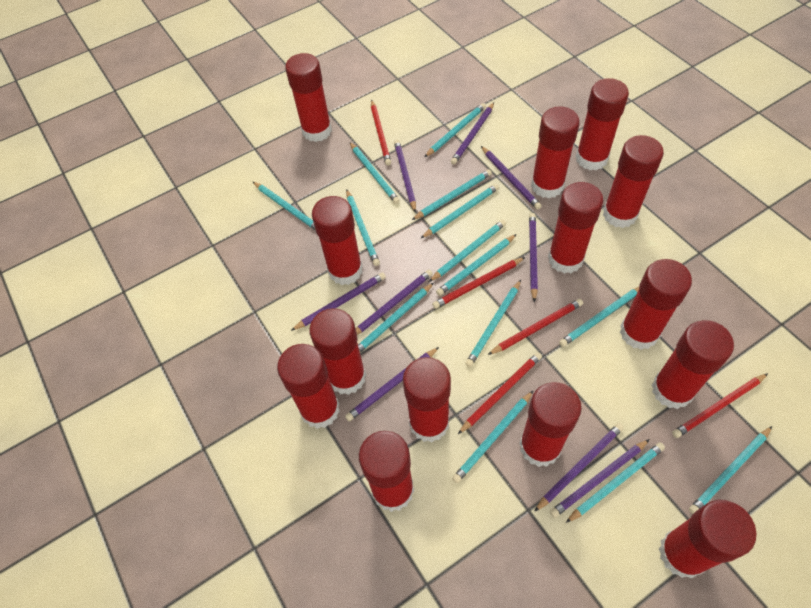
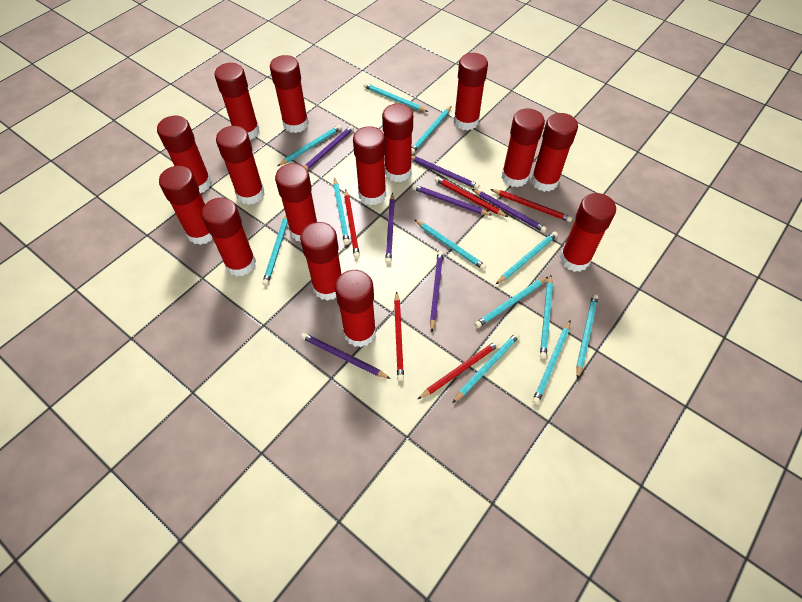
purple pencil: [291,272,386,331] [345,347,439,421] [356,270,433,335] [394,140,416,213] [451,103,494,165] [481,146,542,210] [529,213,538,303] [534,423,624,512] [550,439,650,518] = 9 -> [301,333,391,379] [304,125,354,170] [385,193,395,264] [411,156,480,189] [412,184,492,216] [430,251,443,332] [472,189,547,232] = 7
red glue stick: [277,344,340,429] [285,53,332,142] [309,308,366,395] [312,196,363,285] [359,431,414,512] [403,357,451,442] [519,382,582,467] [531,106,580,198] [548,182,603,274] [576,78,629,171] [603,135,664,228] [620,259,692,350] [652,320,734,409] [659,500,757,578] = 14 -> [157,116,212,193] [159,166,213,245] [201,198,256,277] [214,63,260,140] [216,126,265,205] [270,55,309,133] [275,163,318,242] [300,222,341,301] [335,270,376,347] [353,126,386,205] [382,104,413,182] [454,53,488,131] [502,108,545,187] [531,113,578,192] [560,193,616,272] = 15
turquoise pencil: [253,182,315,230] [346,189,380,266] [350,142,400,204] [358,283,434,352] [412,169,492,220] [420,184,499,239] [425,103,486,157] [429,220,506,282] [436,234,517,296] [452,391,533,483] [465,280,521,367] [559,287,639,347] [566,442,665,523] [689,426,772,514] = 14 -> [262,215,288,286] [278,125,342,166] [333,178,350,245] [364,83,428,112] [411,106,451,154] [415,220,486,270] [452,332,520,403] [475,277,548,328] [495,231,558,285] [532,321,570,404] [540,275,553,359] [576,294,598,379] = 12

